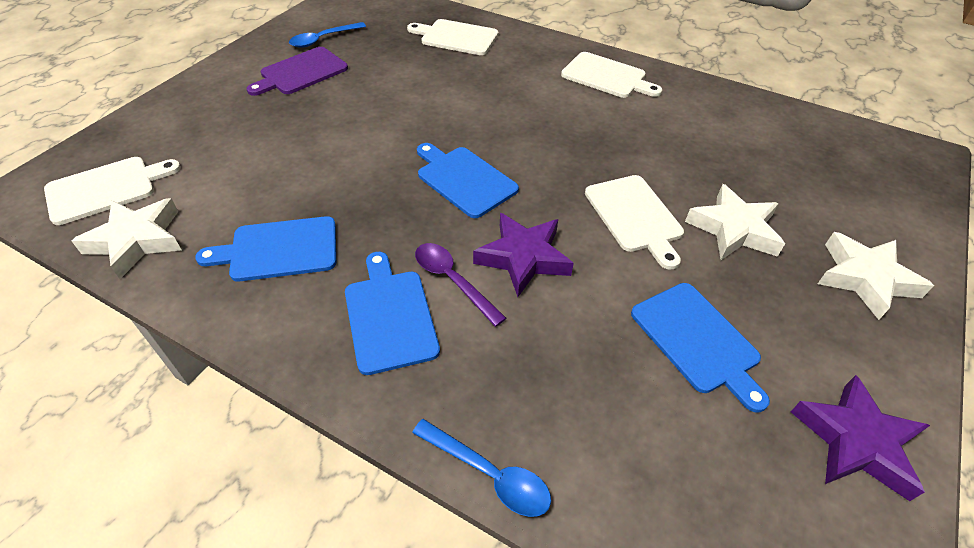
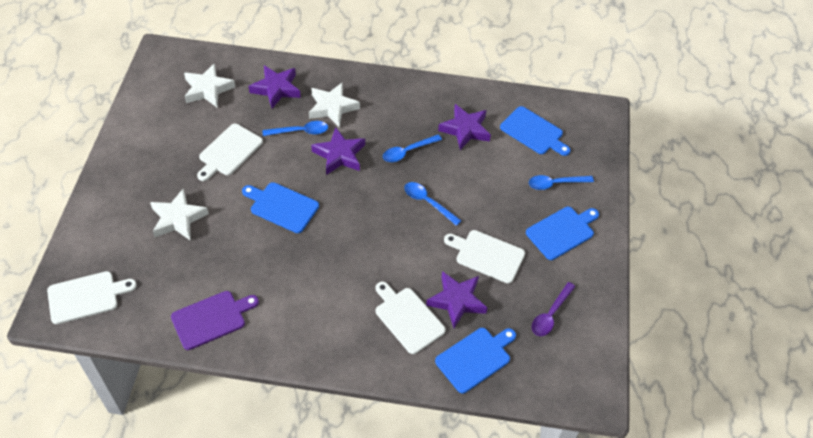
blue spoon: [289,22,366,48] [412,419,551,517] = 2 -> [263,121,328,136] [383,134,442,162] [404,182,461,226] [529,175,594,190] = 4
purple star: [473,213,574,297] [791,375,930,501] = 2 -> [249,65,301,109] [311,127,365,175] [426,271,487,328] [438,104,491,150] = 4

